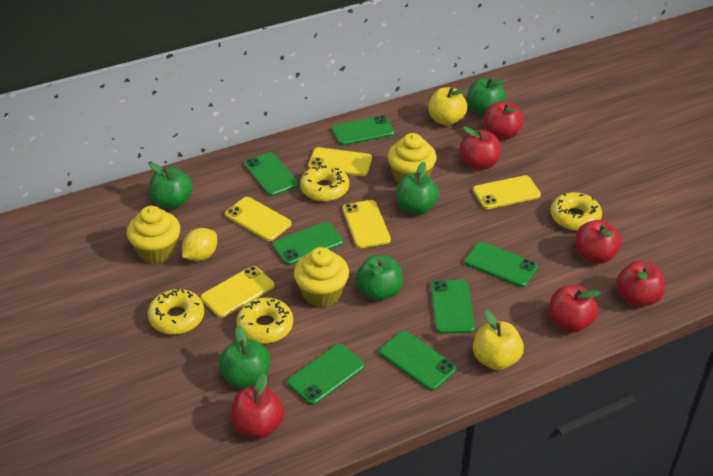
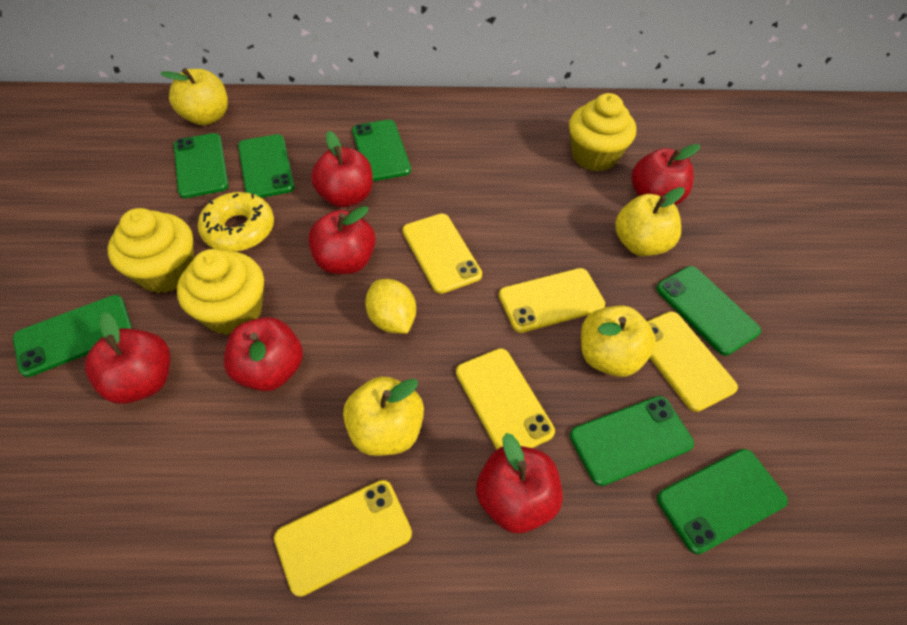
green apple: [149,163,193,209] [219,325,270,388] [356,255,403,301] [396,162,439,215] [467,77,506,115] = 5 -> none = 0
yellow apple: [428,87,468,126] [473,310,524,370] = 2 -> [160,68,228,125] [343,376,424,456] [581,305,656,377] [615,187,685,256] = 4
yellow donut: [147,288,204,335] [236,298,293,344] [300,165,349,202] [551,192,602,231] = 4 -> [198,192,274,252] = 1

